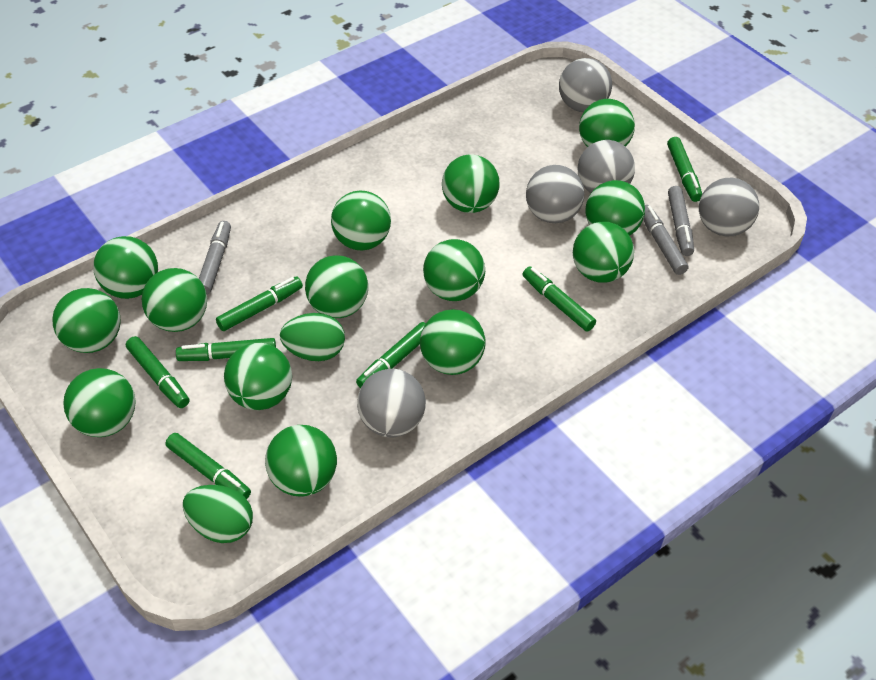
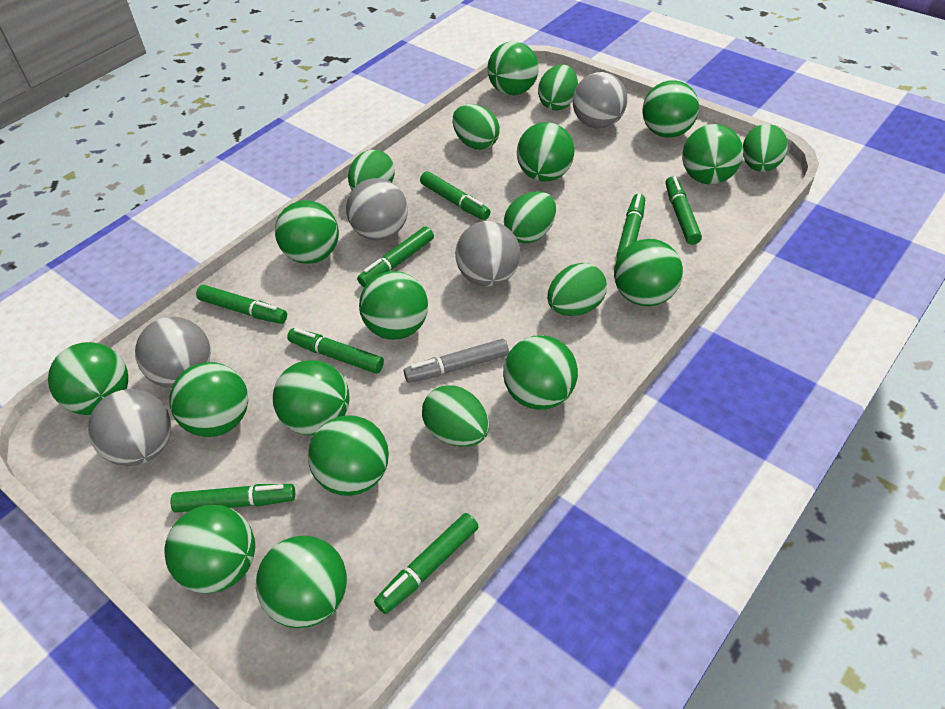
green egg: [183,485,253,543] [280,313,345,361] = 2 -> [348,150,395,190] [422,385,489,447] [453,104,500,150] [504,191,556,244] [538,65,578,110] [547,263,607,316] [743,124,788,172] = 7
green marker: [126,336,190,408] [165,433,251,499] [176,338,276,361] [216,276,303,331] [356,322,426,388] [523,267,596,331] [667,137,702,202] = 7 -> [171,484,295,513] [196,285,287,324] [287,328,384,374] [357,226,434,287] [374,513,479,614] [420,171,490,220] [616,194,645,258] [665,176,702,245] = 8
grey marker: [199,221,231,295] [643,205,688,275] [668,186,694,256] = 3 -> [404,339,509,383] = 1

